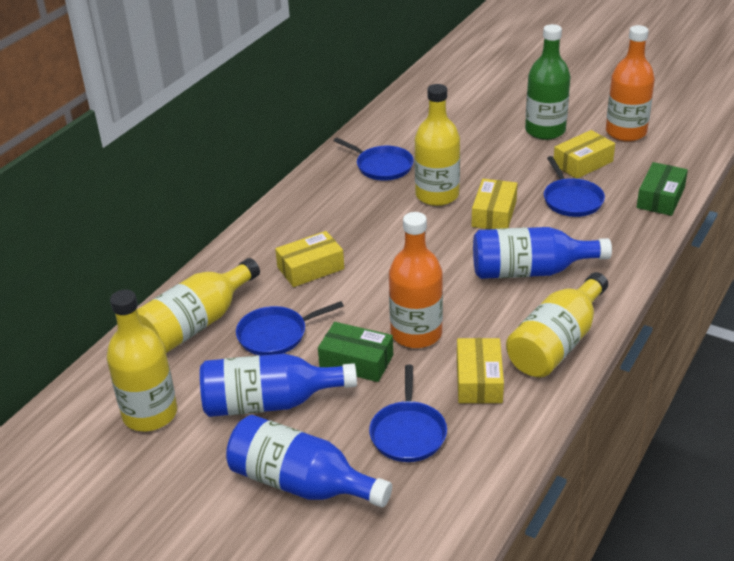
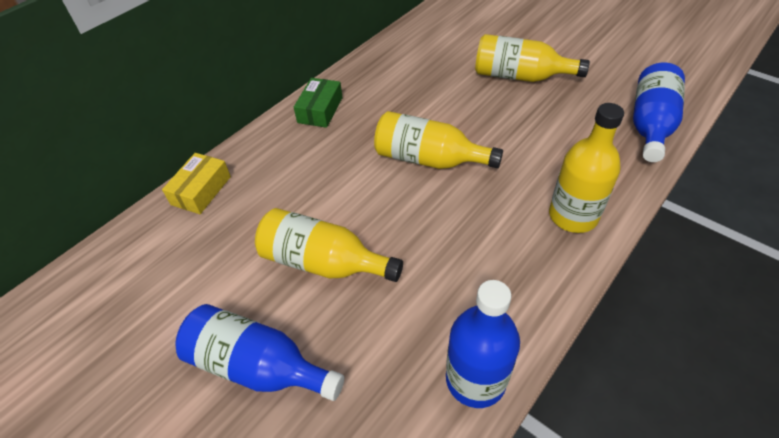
blue pan: [236,301,344,356] [333,138,414,181] [369,365,447,462] [544,156,605,217] = 4 -> none = 0
green bottle: [525,24,570,140] = 1 -> none = 0
green box: [318,322,393,382] [637,162,688,216] = 2 -> [294,78,343,128] = 1
orange bottle: [389,212,443,348] [606,25,655,142] = 2 -> none = 0
yellow box: [275,231,344,287] [457,338,504,403] [472,179,518,229] [554,130,615,179] = 4 -> [162,153,231,214] = 1

